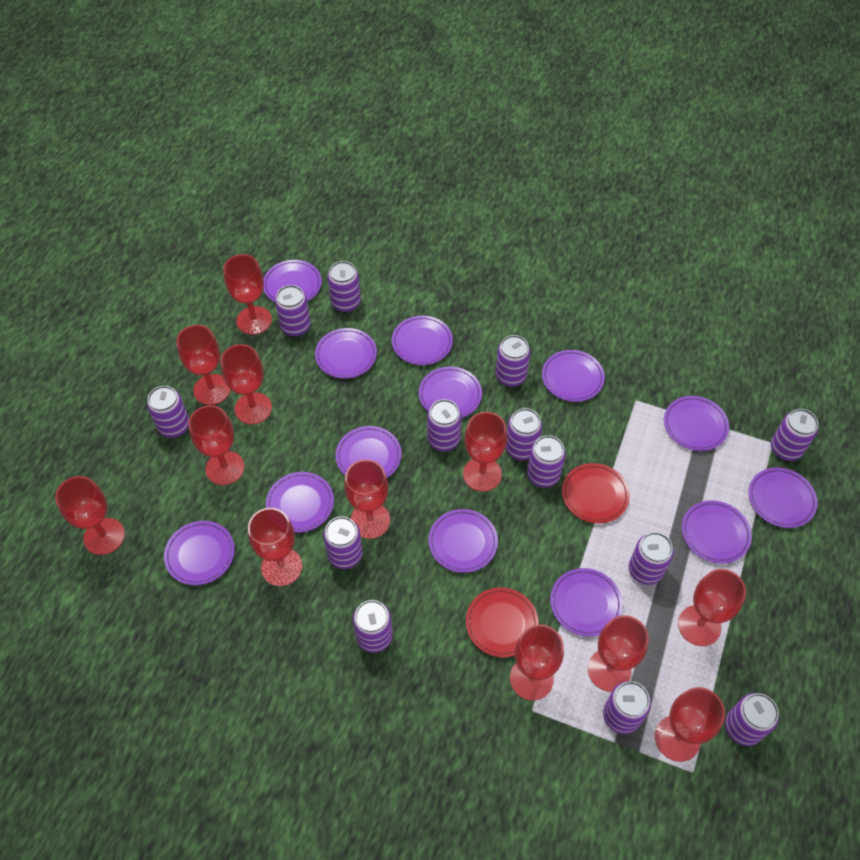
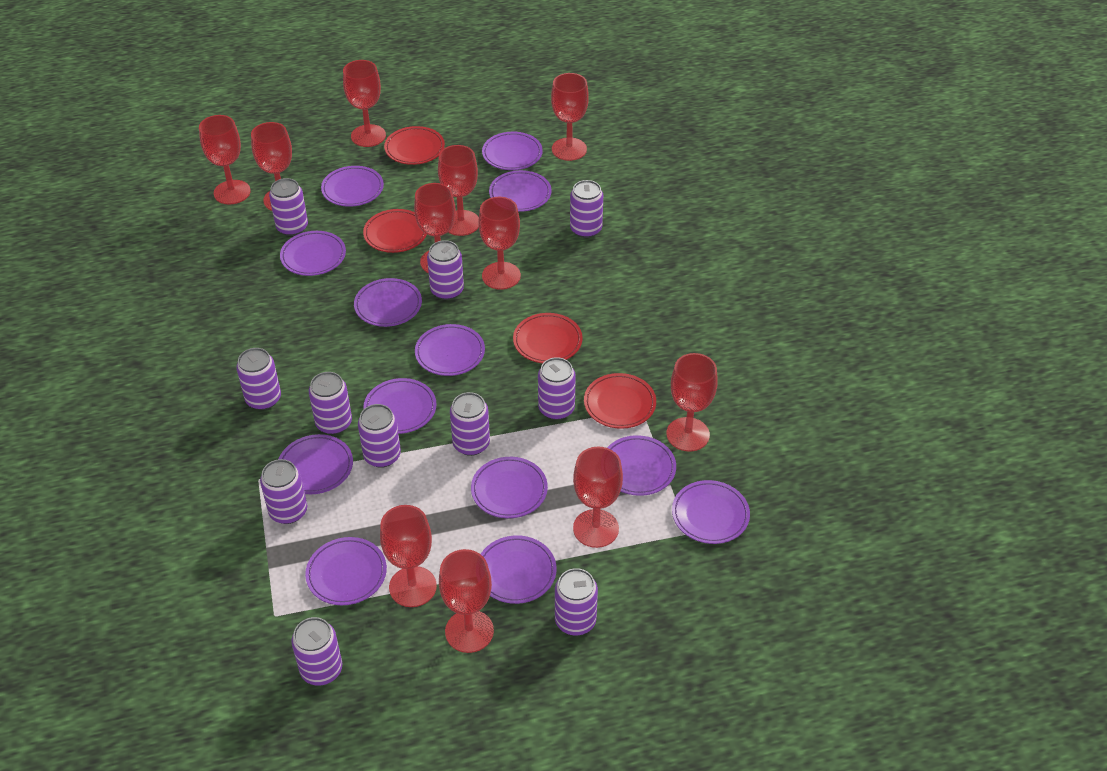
purple can: [147,386,189,438] [275,285,311,337] [323,516,363,569] [327,261,361,312] [353,600,393,653] [427,399,461,451] [495,335,530,387] [506,408,542,460] [527,435,566,488] [603,681,651,734] [629,532,674,585] [725,693,779,746] [771,409,818,461] = 13 -> [236,348,281,410] [260,459,307,524] [269,178,308,236] [291,617,342,686] [309,372,352,435] [358,404,401,468] [427,240,464,300] [450,392,490,456] [538,357,576,420] [555,568,598,635] [570,180,603,238] = 11
red goblet: [55,476,125,555] [176,325,231,405] [188,405,245,485] [220,344,272,424] [223,254,272,335] [248,508,302,586] [344,459,390,539] [463,412,507,492] [510,624,564,701] [588,615,649,692] [655,687,725,762] [678,569,746,646] = 12 -> [199,115,251,205] [251,122,292,211] [343,60,386,147] [380,505,437,607] [414,183,456,273] [438,145,479,236] [439,549,494,653] [478,197,521,290] [551,73,589,161] [573,447,623,548] [666,353,718,452] = 11
red plate: [466,587,539,657] [562,463,630,523] = 2 -> [363,209,427,253] [384,126,445,165] [513,313,583,363] [584,373,656,429] = 4

